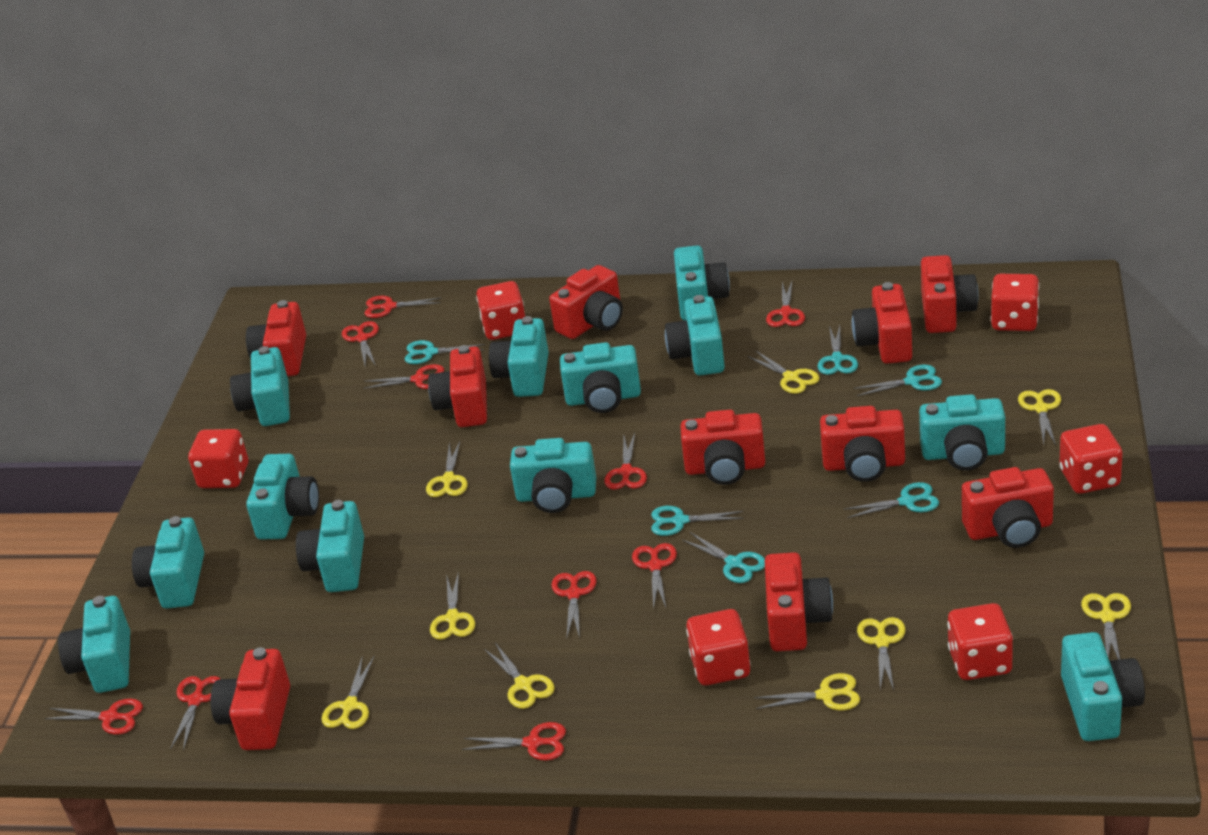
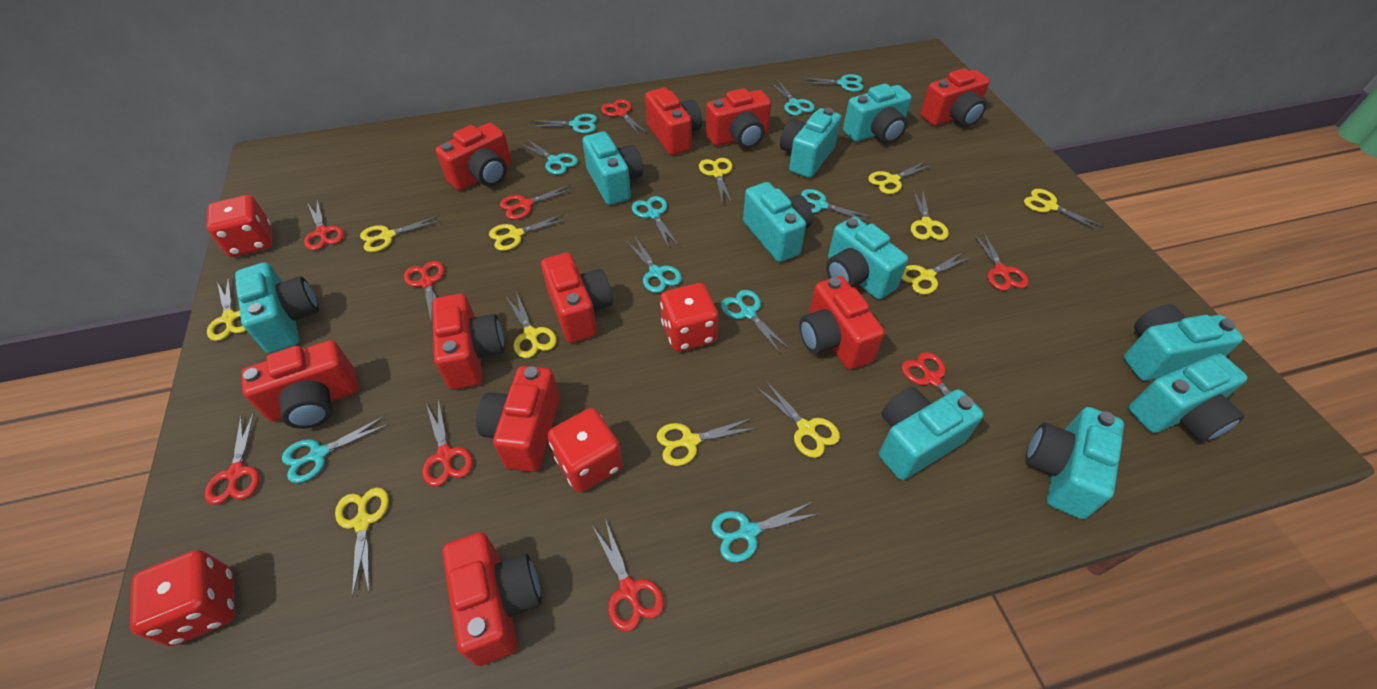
red dice: [188,429,248,488] [476,281,525,340] [686,609,751,685] [947,603,1013,680] [991,274,1039,331] [1059,424,1123,494] = 6 -> [130,550,235,646] [207,195,272,257] [548,408,623,492] [660,283,718,352] = 4
red scissors: [45,699,143,735] [170,676,220,751] [342,321,379,366] [363,364,444,389] [364,296,442,318] [462,722,566,761] [551,571,597,638] [604,433,647,490] [632,543,677,610] [766,281,805,327] = 10 -> [204,412,260,505] [304,199,344,250] [404,261,444,323] [423,398,473,486] [500,184,575,220] [592,519,664,632] [601,99,647,136] [902,352,983,425] [973,231,1029,291] = 9
turquoise camera: [58,596,130,693] [132,516,204,608] [230,346,290,426] [246,454,319,540] [296,500,364,592] [489,316,549,397] [510,438,596,513] [560,342,641,413] [665,295,725,376] [674,245,730,321] [919,394,1005,471] [1061,632,1145,741] = 12 -> [235,262,319,353] [582,131,643,205] [743,182,813,262] [780,108,841,178] [826,217,908,299] [843,84,912,143] [879,387,984,480] [1025,407,1124,519] [1124,304,1243,381] [1129,353,1247,442] = 10
turquoise scissors: [404,340,485,364] [651,506,744,536] [682,532,765,583] [817,325,858,375] [844,482,939,518] [854,365,942,396] = 6 -> [282,416,389,483] [519,139,578,175] [530,114,597,133] [626,237,682,293] [632,196,679,248] [712,501,820,562] [721,290,790,354] [770,79,815,116] [801,189,872,222] [802,74,864,92] = 10
yellow scissors: [321,657,374,729] [426,441,468,497] [430,572,475,640] [484,643,555,709] [748,351,820,394] [754,673,860,710] [857,617,906,690] [1018,389,1061,445] [1081,593,1131,660] = 9 -> [207,277,247,341] [335,487,389,597] [360,215,442,252] [489,214,568,251] [506,291,557,358] [657,418,757,466] [699,158,732,204] [756,380,840,458] [868,161,933,194] [902,252,972,294] [911,189,949,240] [1024,189,1104,231] = 12

